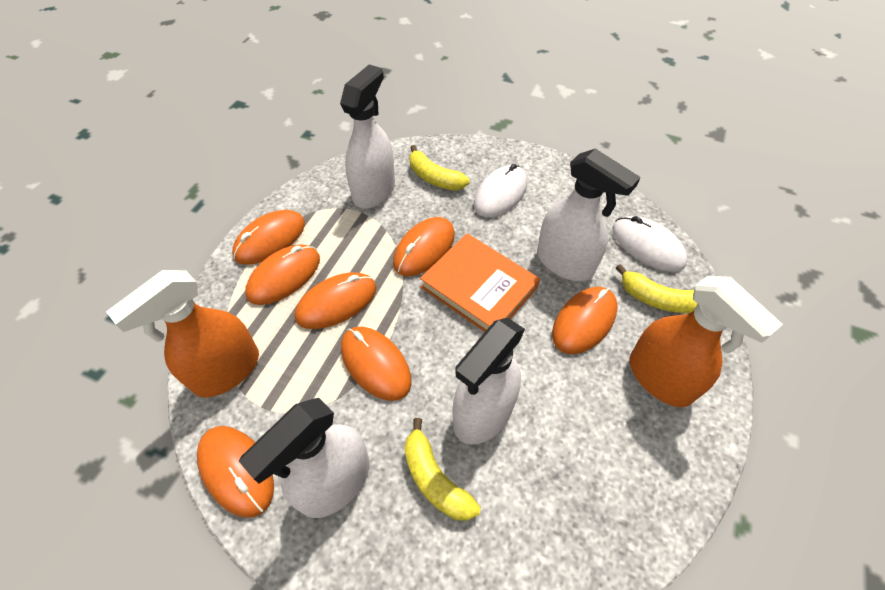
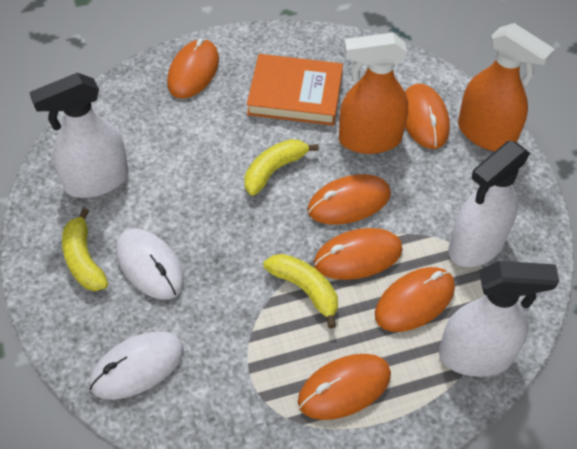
orange mouse: [197,426,274,518] [232,210,305,265] [245,244,320,305] [295,272,376,329] [341,327,412,401] [393,217,455,276] [552,287,618,354] = 7 -> [167,38,219,99] [298,354,391,420] [307,174,391,225] [314,228,403,280] [375,267,455,332] [405,84,450,149] = 6
white spray bottle: [239,398,370,518] [340,64,395,208] [453,318,525,445] [537,148,641,281] = 4 -> [29,73,129,198] [439,261,559,377] [448,141,530,267] = 3

